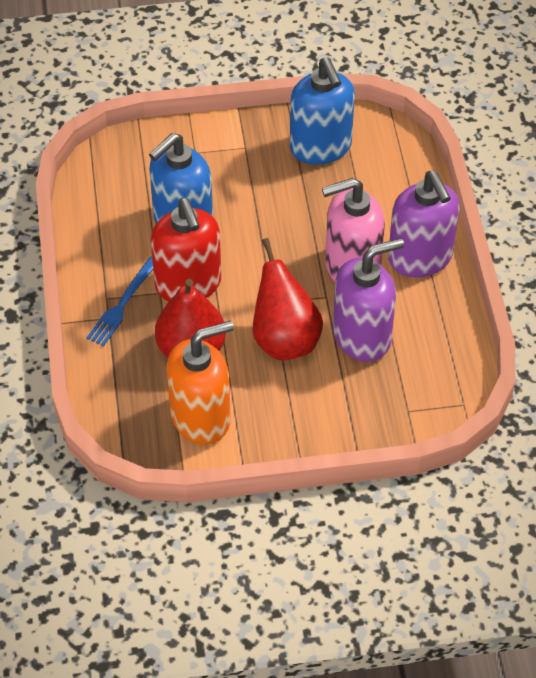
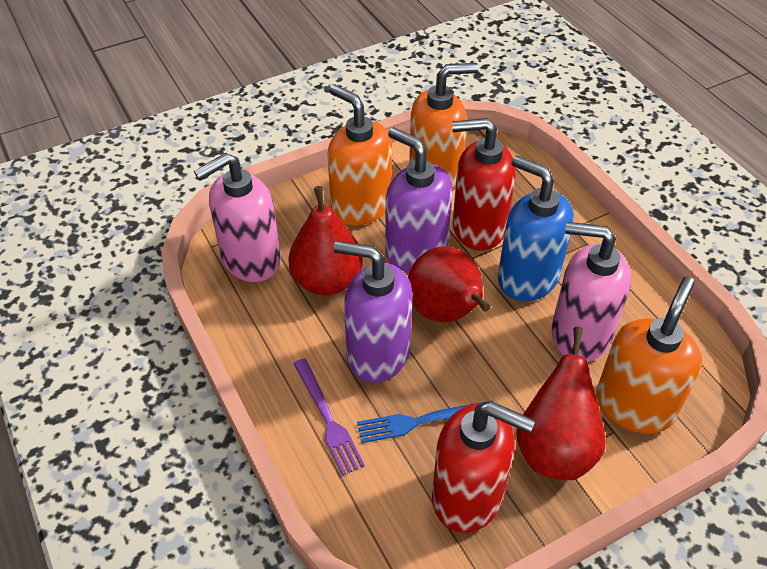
blue soap dispenser: [149,133,213,223] [290,57,355,165] = 2 -> [498,155,574,301] = 1
orange soap dispenser: [167,321,234,445] = 1 -> [327,84,392,226] [409,63,478,191] [596,276,702,434] = 3
pink soap dispenser: [322,178,385,282] = 1 -> [194,153,281,282] [551,222,631,362] = 2
purple fork: none = 0 -> [293,358,365,476] = 1
red pear: [155,279,226,358] [252,238,323,360] = 2 -> [288,186,363,295] [408,246,491,322] [516,327,606,480] = 3
red soap dispenser: [151,198,221,301] = 1 -> [432,401,535,533] [452,118,516,251] = 2

